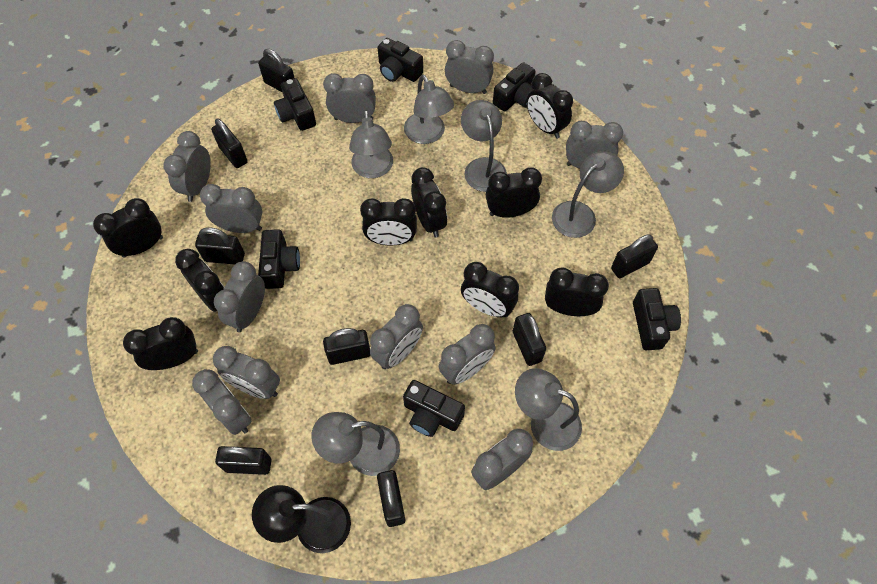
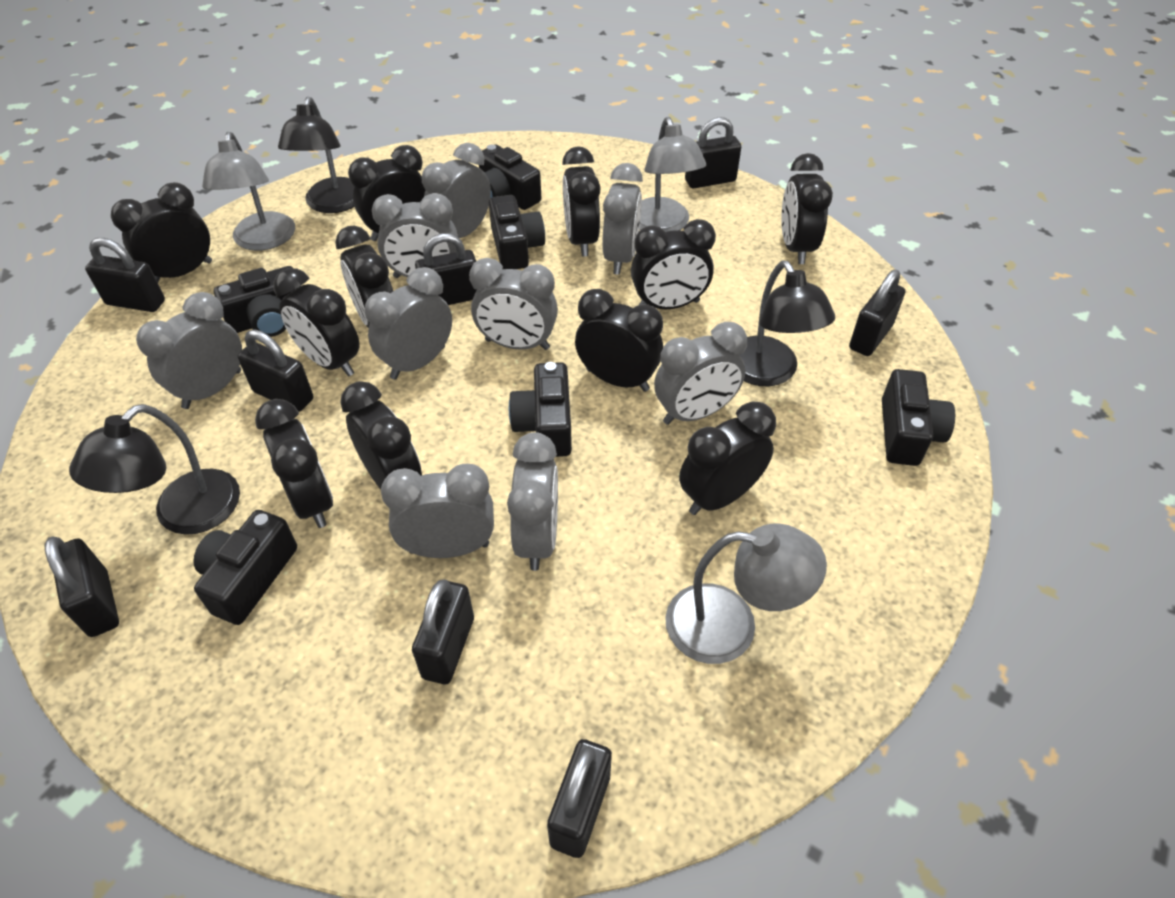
black clock: [93,198,163,258] [123,317,198,370] [175,249,224,312] [360,198,417,246] [411,167,447,238] [461,262,519,318] [486,167,542,218] [526,73,573,139] [545,267,609,316] = 9 -> [111,182,212,282] [255,399,333,528] [273,268,359,377] [335,226,393,328] [340,381,422,489] [348,145,425,241] [562,146,601,257] [575,289,663,392] [631,219,716,309] [679,401,776,515] [781,153,833,264] = 11
black lamp: [252,485,351,553] = 1 -> [69,404,240,535] [278,97,354,213] [739,260,835,386] = 3
grey clock: [163,131,211,202] [192,369,251,435] [200,184,263,233] [213,346,280,399] [214,261,265,332] [323,73,376,123] [370,304,423,369] [439,324,496,385] [445,40,494,94] [471,429,533,490] [566,121,623,169] = 11 -> [136,292,242,409] [365,267,452,380] [372,193,458,278] [381,464,494,558] [422,143,491,238] [469,258,558,350] [507,432,558,571] [602,163,643,275] [654,322,747,425] = 9
grey lamp: [311,412,400,476] [349,109,393,178] [404,74,454,144] [461,100,507,192] [515,368,582,451] [552,151,624,238] = 6 -> [202,132,295,251] [639,117,706,232] [665,523,827,664] = 3

